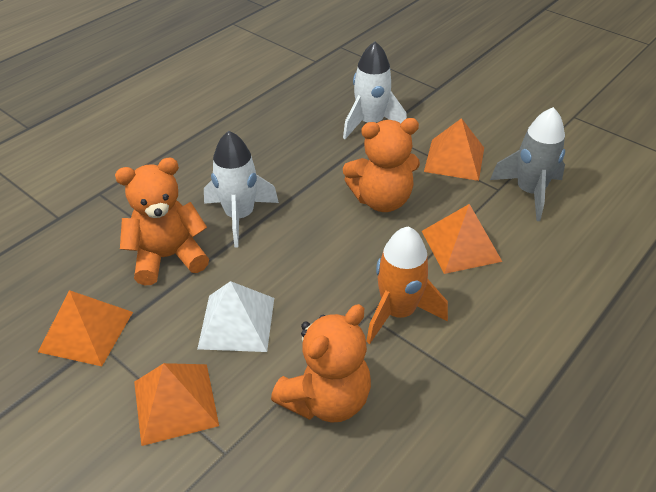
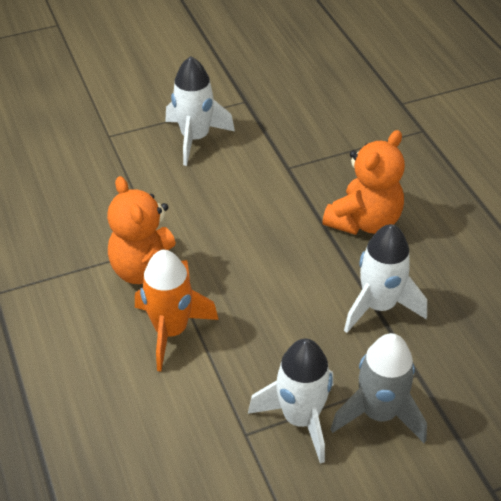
orange pyramid: [38,290,133,366] [134,363,219,446] [422,204,502,274] [424,118,484,181] = 4 -> none = 0
orange teddy bear: [115,158,209,285] [271,304,371,423] [343,118,420,212] = 3 -> [107,176,190,284] [322,130,405,235] = 2
white pyramid: [197,281,274,352] = 1 -> none = 0
white rocket: [204,131,279,247] [343,41,407,139] = 2 -> [165,56,235,166] [248,338,333,464] [344,224,427,333] = 3

